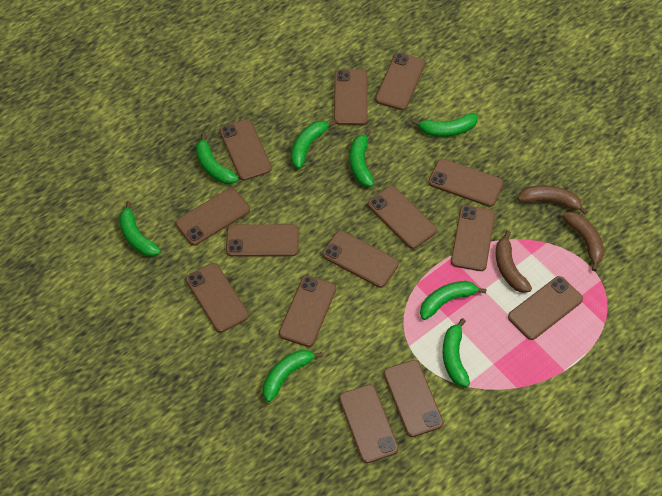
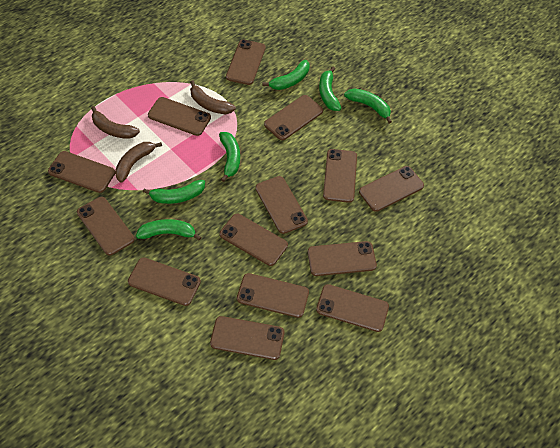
green banana: [119,201,161,257] [196,133,239,184] [263,350,323,402] [291,120,336,169] [350,129,374,187] [411,113,478,137] [420,281,486,320] [442,318,470,387] = 8 -> [136,219,202,241] [143,180,205,204] [219,132,240,182] [263,60,309,90] [319,67,341,111] [344,88,392,124] = 6

